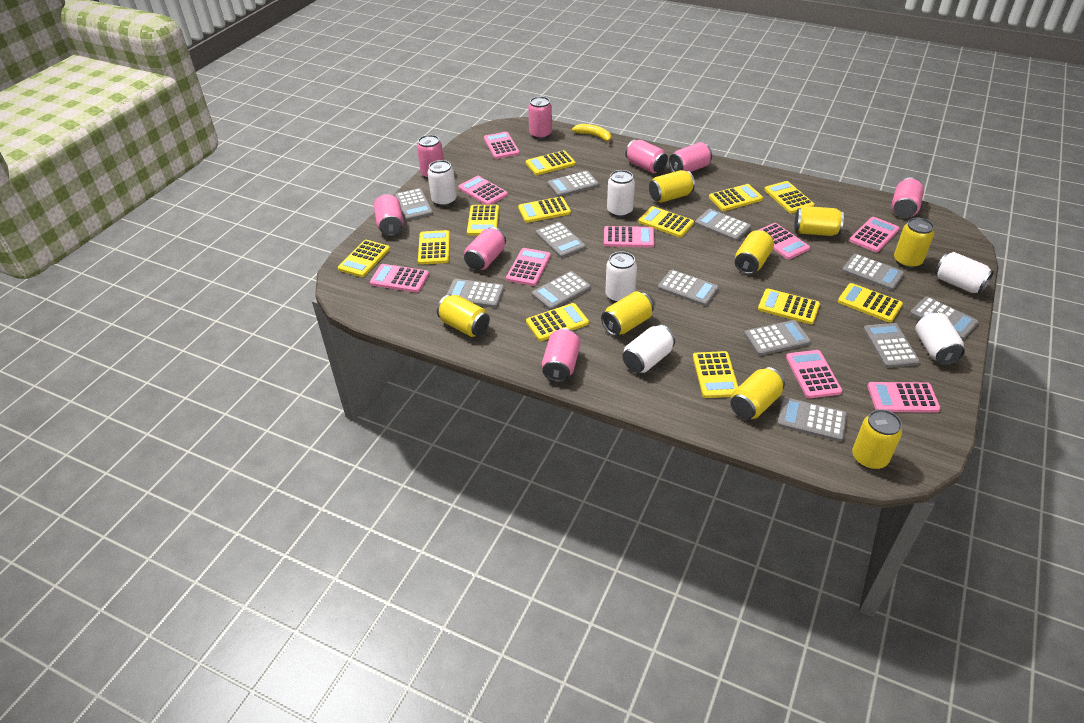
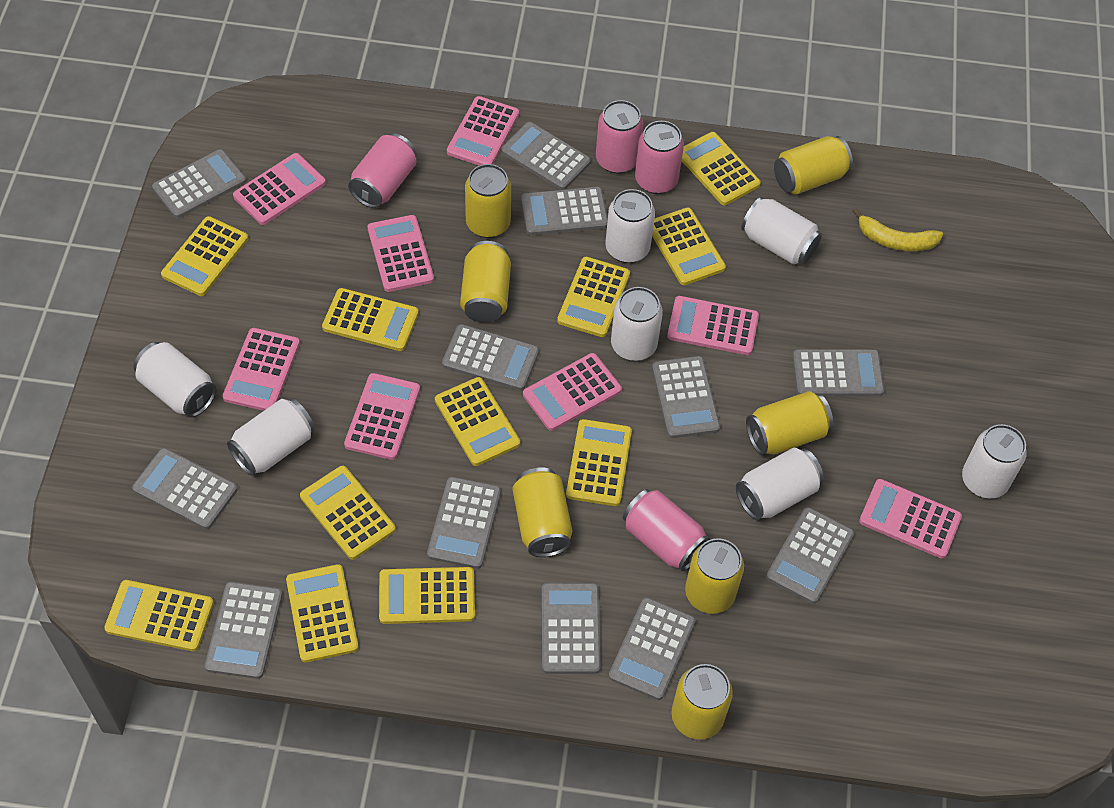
pink calculator: [370,264,429,293] [458,176,508,205] [484,132,520,159] [506,248,551,286] [604,226,654,248] [759,223,810,259] [786,350,842,398] [849,217,899,252] [868,382,941,413] = 9 -> [223,328,300,411] [233,153,326,225] [344,373,420,460] [367,215,434,292] [447,96,519,166] [523,353,622,431] [667,296,759,355] [859,479,962,559] = 8
pink can: [374,194,404,236] [417,135,444,179] [464,227,506,270] [528,96,552,139] [542,328,581,382] [625,139,668,173] [669,142,712,172] [891,177,924,218] = 8 -> [348,133,416,208] [596,100,643,174] [623,489,710,571] [635,121,684,194] = 4
white can: [428,160,457,206] [605,251,637,303] [607,170,635,217] [623,325,675,373] [915,311,965,365] [935,252,994,294] = 6 -> [134,342,216,418] [227,398,315,476] [605,189,655,263] [611,287,663,361] [736,448,824,520] [741,197,822,265] [962,424,1027,498] = 7
yellow calculator: [338,240,390,277] [418,230,450,265] [467,205,499,236] [518,197,571,223] [526,150,575,175] [526,303,589,341] [638,206,694,238] [693,351,738,398] [709,184,763,211] [758,289,820,324] [764,181,814,213] [838,283,903,323] = 12 -> [104,580,214,651] [161,216,248,296] [286,564,358,663] [300,466,395,560] [322,288,419,351] [379,567,475,624] [435,377,520,466] [557,257,630,337] [566,419,632,506] [652,207,726,285] [682,132,761,205] = 11
yellow can: [437,294,490,337] [601,291,654,336] [649,170,695,203] [730,367,785,419] [735,230,774,274] [794,206,844,236] [852,409,902,470] [894,218,934,268] = 8 -> [460,241,511,323] [465,164,511,238] [512,467,572,557] [671,664,733,740] [685,538,744,614] [746,391,833,455] [774,136,853,195] = 7

